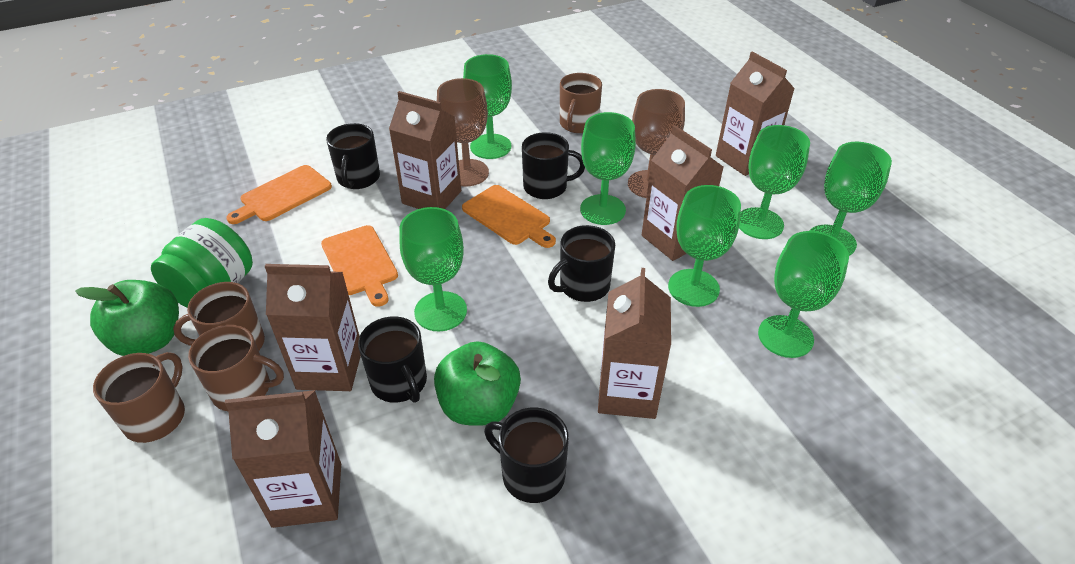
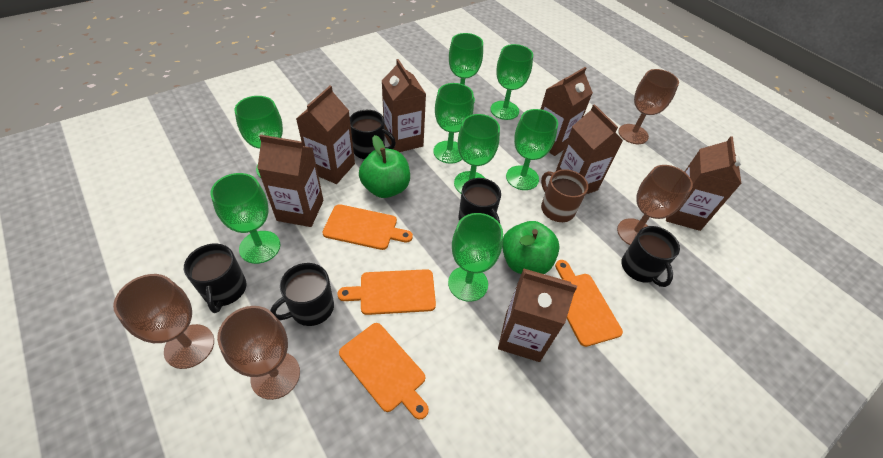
brown carton: [225,390,341,528] [265,264,361,391] [389,91,461,209] [598,268,671,419] [642,125,723,261] [716,51,795,176] = 6 -> [257,134,323,227] [296,85,355,184] [382,59,426,152] [498,268,577,362] [541,67,593,156] [555,104,623,194] [666,136,742,231] = 7
brown goblet: [437,78,489,187] [628,89,685,198] = 2 -> [113,274,214,369] [217,306,300,400] [617,165,693,245] [618,69,679,144] = 4
brown mug: [93,352,185,443] [173,282,265,350] [188,325,284,411] [560,73,602,133] = 4 -> [541,169,588,222] = 1
green goblet: [399,207,467,332] [463,54,512,159] [580,112,636,225] [668,185,741,307] [739,125,810,239] [758,231,849,358] [809,142,892,256] = 7 -> [211,173,280,264] [235,96,283,178] [433,83,474,164] [448,213,503,302] [449,33,483,102] [454,114,500,193] [490,44,533,120] [506,109,558,190] = 8
green jar: [151,218,253,308] = 1 -> none = 0
orange cutting board: [226,165,332,224] [321,225,398,307] [462,185,556,248] = 3 -> [322,204,413,250] [337,269,436,315] [339,323,429,420] [555,260,623,347] = 4

